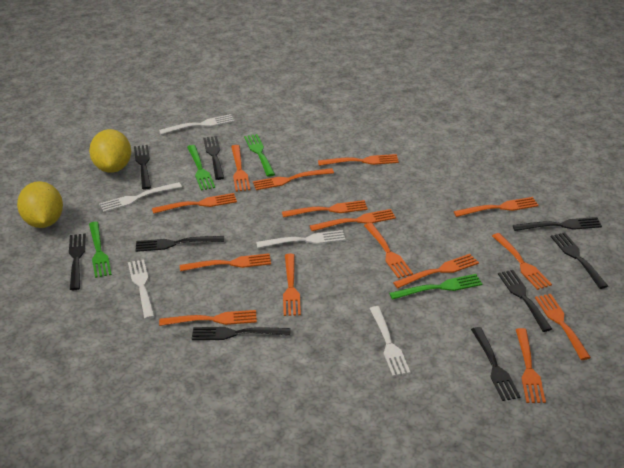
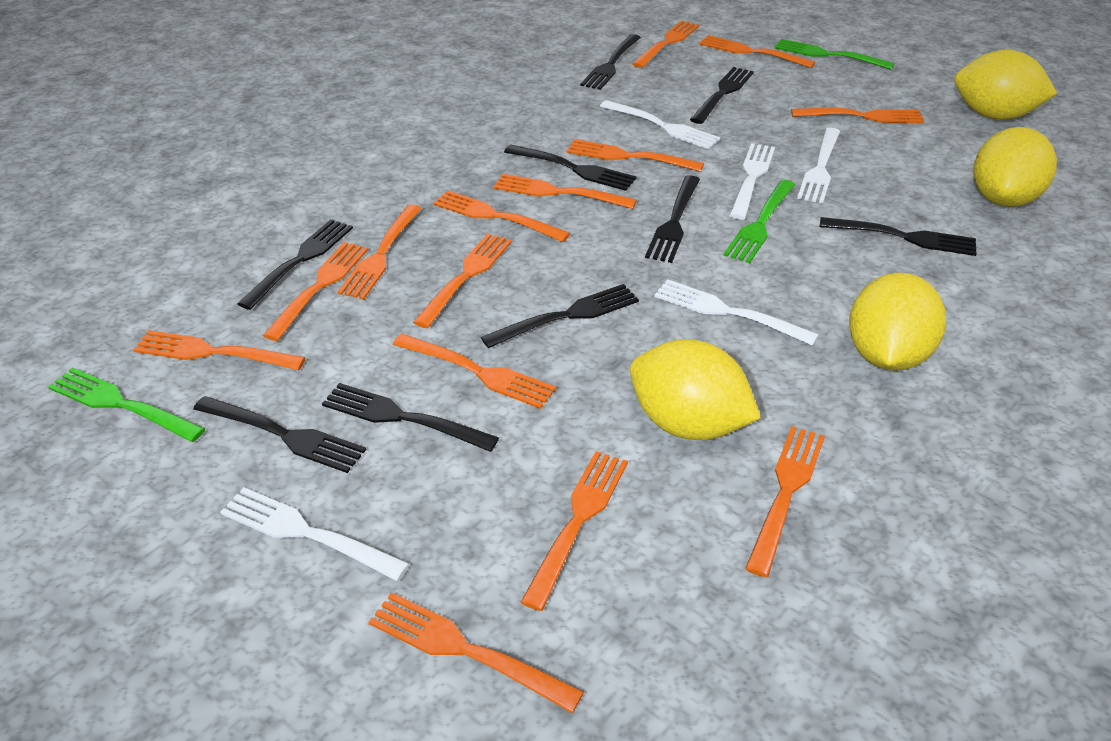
green fork: [89,222,112,278] [187,145,215,191] [244,134,275,177] [389,274,483,300] = 4 -> [48,367,205,442] [724,180,795,263] [774,39,895,70] = 3
orange fork: [152,193,237,214] [159,310,257,326] [180,253,271,271] [231,145,250,192] [253,168,334,190] [282,200,368,218] [283,254,301,316] [310,209,396,231] [318,154,399,166] [364,223,413,278] [393,254,479,288] [454,197,539,217] [492,233,552,290] [516,328,546,403] [535,294,591,360] = 15 -> [133,330,306,370] [263,242,368,341] [337,204,422,299] [368,592,584,713] [393,334,556,409] [413,234,512,328] [433,190,570,242] [493,174,637,209] [521,451,628,611] [567,139,704,172] [632,20,699,68] [699,35,815,68] [745,426,825,577] [791,108,924,124] = 14
yellow lemon: [17,181,63,228] [89,129,131,173] = 2 -> [630,339,761,440] [849,272,946,371] [954,50,1057,120] [974,127,1057,207] = 4

